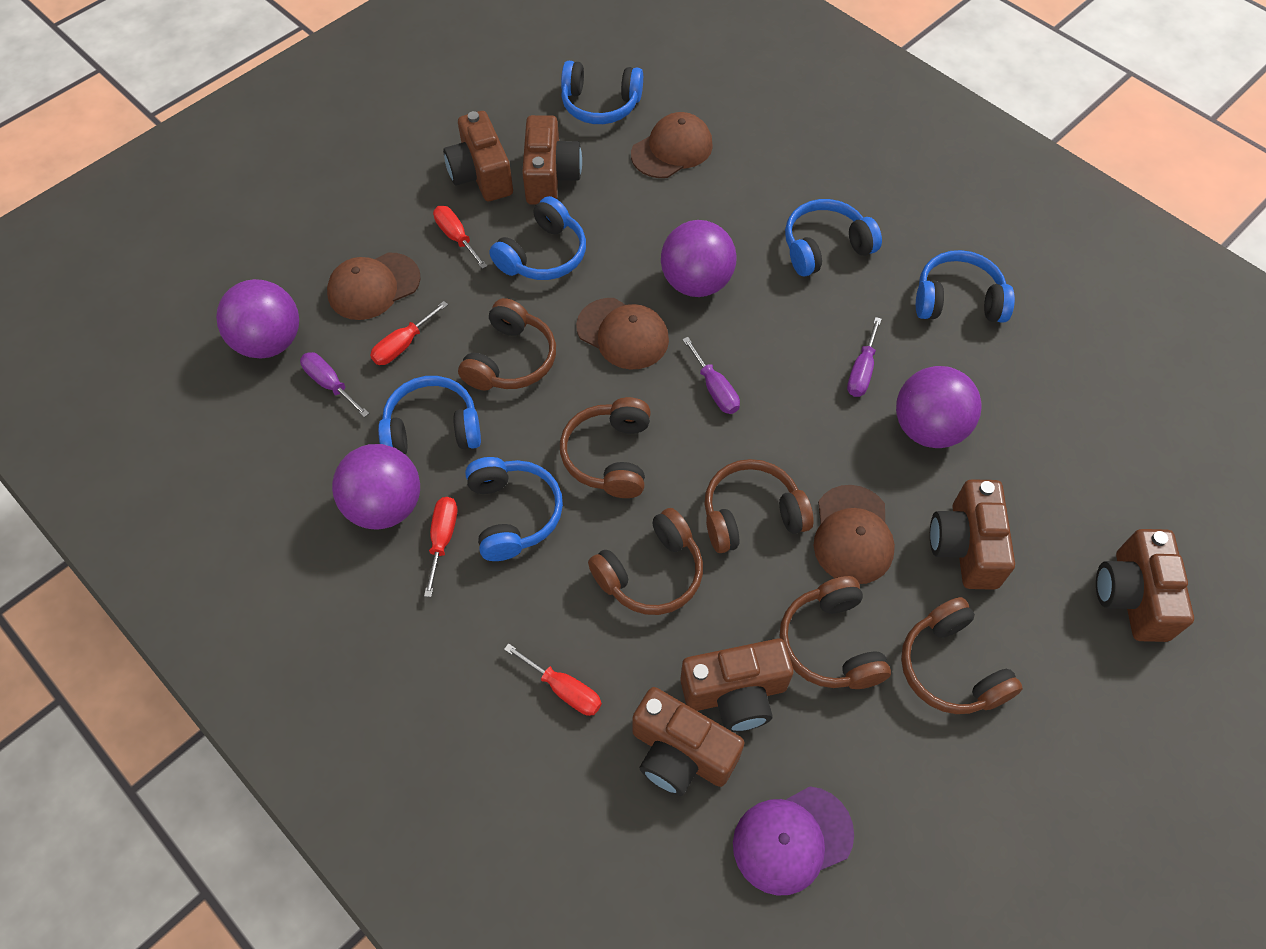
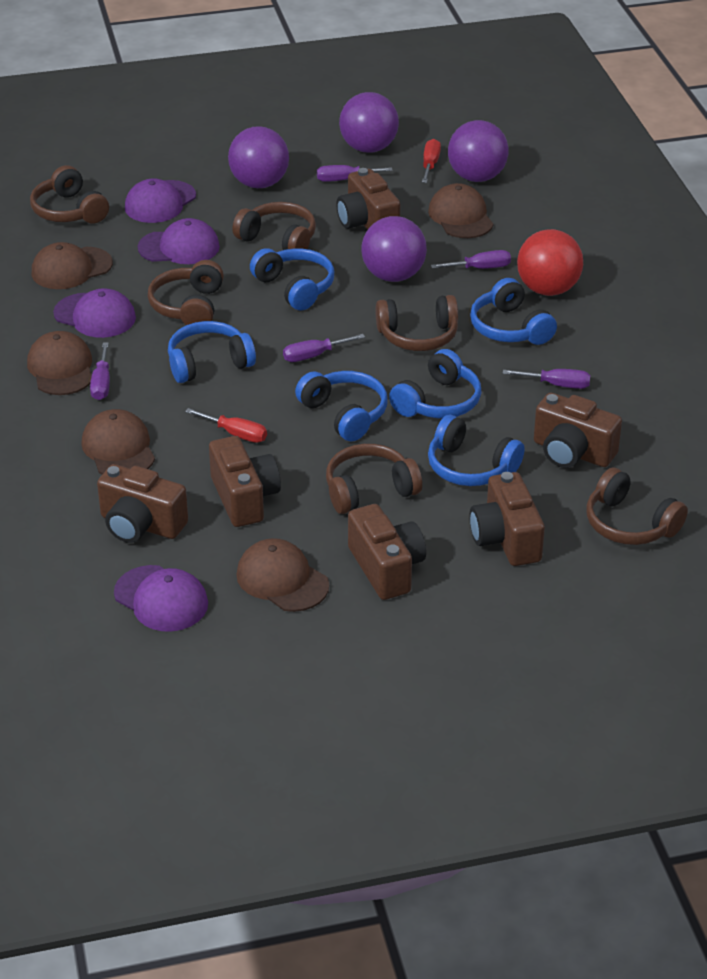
brown cap: [327,252,421,320] [576,298,669,369] [631,112,713,178] [814,485,895,584] = 4 -> [27,331,92,395] [32,242,113,289] [81,409,155,474] [236,538,329,612] [428,183,493,238] = 5
purple cap: [733,786,854,896] = 1 -> [53,288,136,338] [114,565,208,632] [125,178,196,223] [138,218,220,264] = 4
purple screwdriver: [300,352,370,417] [682,337,740,414] [847,317,881,397] = 3 -> [90,343,110,400] [283,334,365,362] [317,165,393,182] [431,250,511,269] [503,369,590,389] = 5
red ball: none = 0 -> [517,229,583,296] = 1
red screwdriver: [370,301,448,365] [424,497,457,597] [433,206,487,269] [504,643,602,716] = 4 -> [185,408,267,443] [422,139,441,183] = 2

